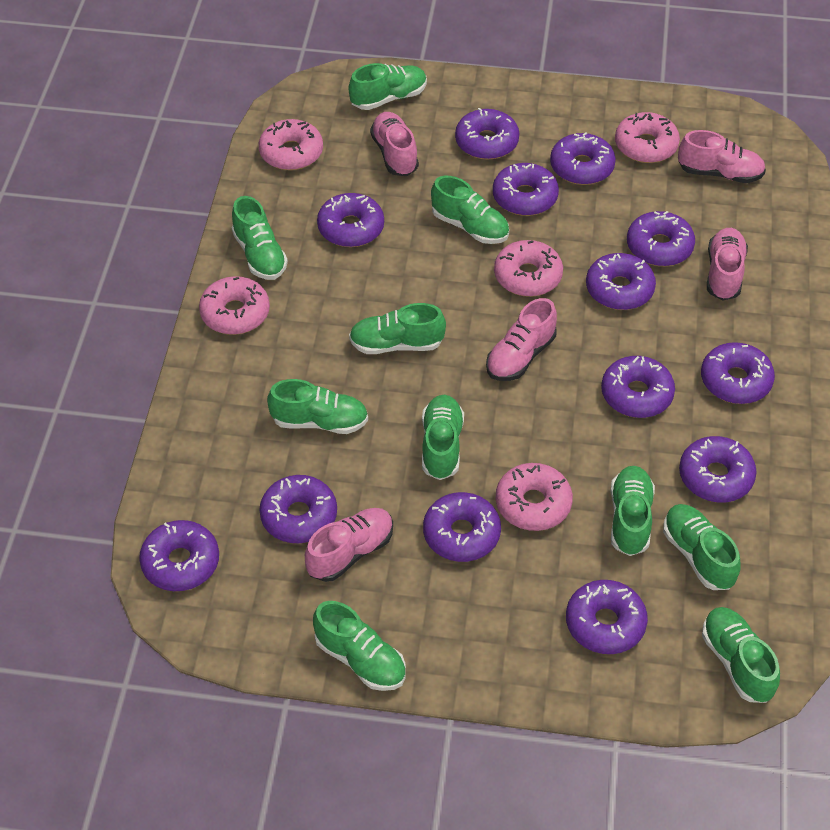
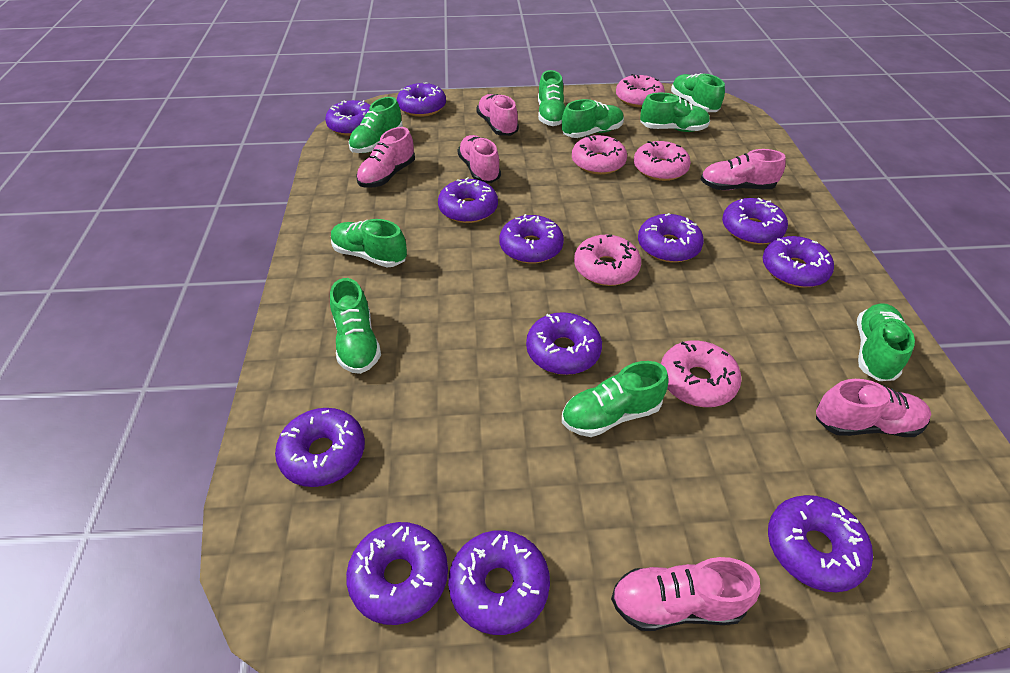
green shoe: [232,196,288,280] [267,379,368,434] [313,601,406,691] [349,63,427,110] [349,303,446,354] [422,395,464,480] [431,176,509,244] [610,466,655,556] [663,504,741,590] [702,607,780,703] = 10 -> [330,278,381,374] [331,219,407,268] [349,97,403,153] [538,70,565,126] [562,99,624,138] [562,361,669,437] [640,92,710,132] [671,73,725,112] [857,303,915,381] = 9
pink shoe: [305,508,393,582] [370,112,419,176] [486,298,557,381] [678,130,766,183] [707,228,748,301] = 5 -> [357,127,415,188] [457,135,501,183] [476,94,519,136] [611,557,761,631] [700,149,786,190] [816,379,931,437] = 6
purple donut: [139,520,219,591] [259,475,337,543] [317,193,384,247] [423,492,501,562] [455,108,519,160] [493,163,559,216] [550,132,616,185] [566,580,648,654] [586,253,656,310] [601,356,675,418] [627,211,695,266] [679,436,757,502] [701,342,775,404] = 13 -> [275,408,365,487] [325,100,370,136] [346,522,448,625] [397,82,446,117] [438,177,498,223] [448,530,550,635] [500,214,564,264] [526,312,602,375] [638,213,704,263] [722,198,788,245] [763,236,834,288] [768,495,873,592] = 12

